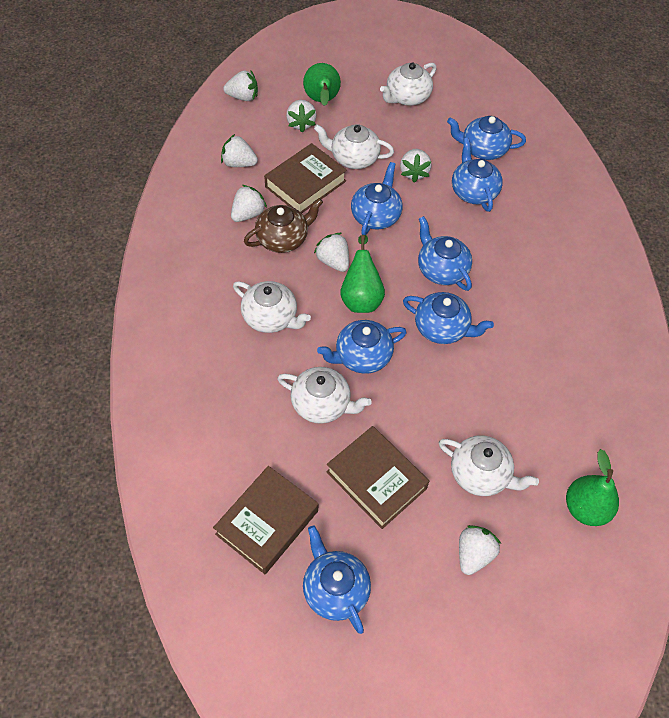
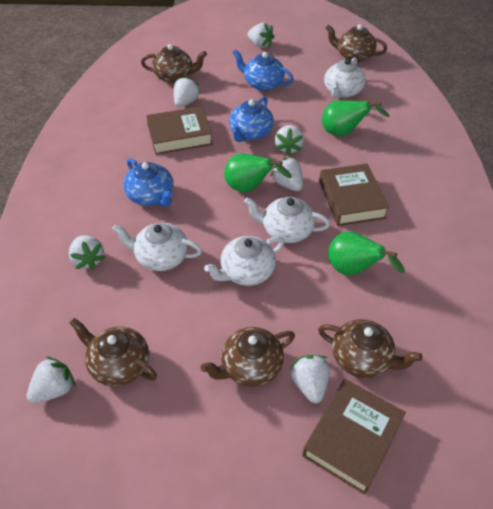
blue teapot: [303,525,371,634] [317,320,407,374] [351,162,403,235] [403,292,494,344] [418,216,472,291] [447,116,526,160] [452,138,503,212] = 7 -> [124,158,173,207] [229,97,274,142] [232,49,294,91] = 3
brown teapot: [244,198,323,253] = 1 -> [70,318,157,387] [141,44,207,83] [200,327,295,387] [318,319,422,378] [326,24,387,62] = 5
white teapot: [233,281,311,333] [277,367,372,424] [314,124,394,169] [380,62,437,106] [439,435,539,496] = 5 -> [112,223,202,271] [204,236,284,286] [244,197,330,243] [324,57,366,98] = 4

